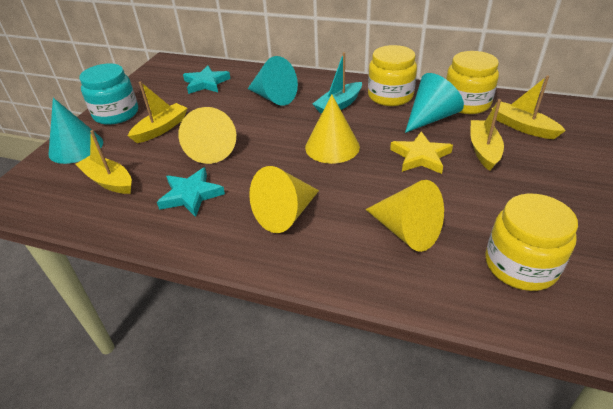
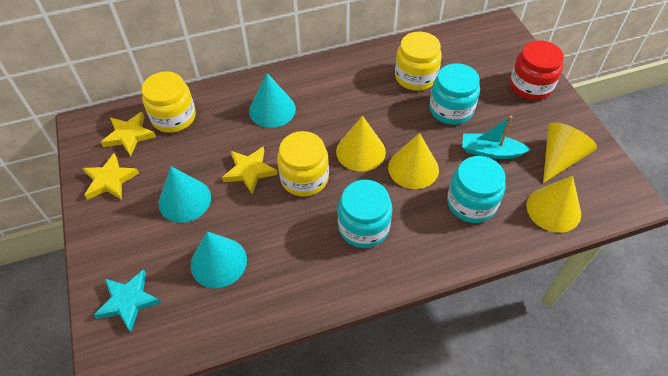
red jar: none = 0 -> [510,40,564,100] = 1
turquoise jar: [79,63,138,125] = 1 -> [338,180,392,248] [429,63,480,125] [447,156,506,223] = 3
turquoise star: [157,167,225,217] [183,66,231,94] = 2 -> [94,269,161,332] = 1
yellow boat: [75,130,132,194] [128,81,188,143] [470,99,504,171] [492,75,566,139] = 4 -> none = 0
yellow star: [390,131,453,174] = 1 -> [83,153,139,200] [101,112,156,156] [222,146,278,194] = 3

